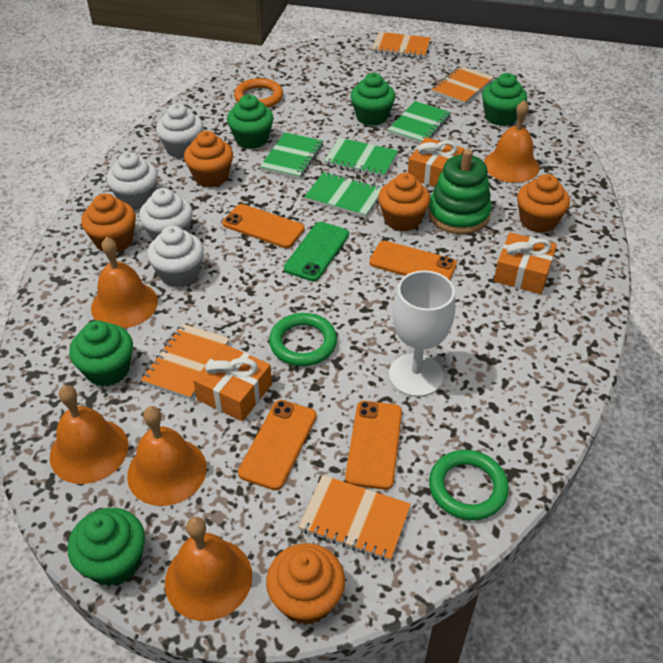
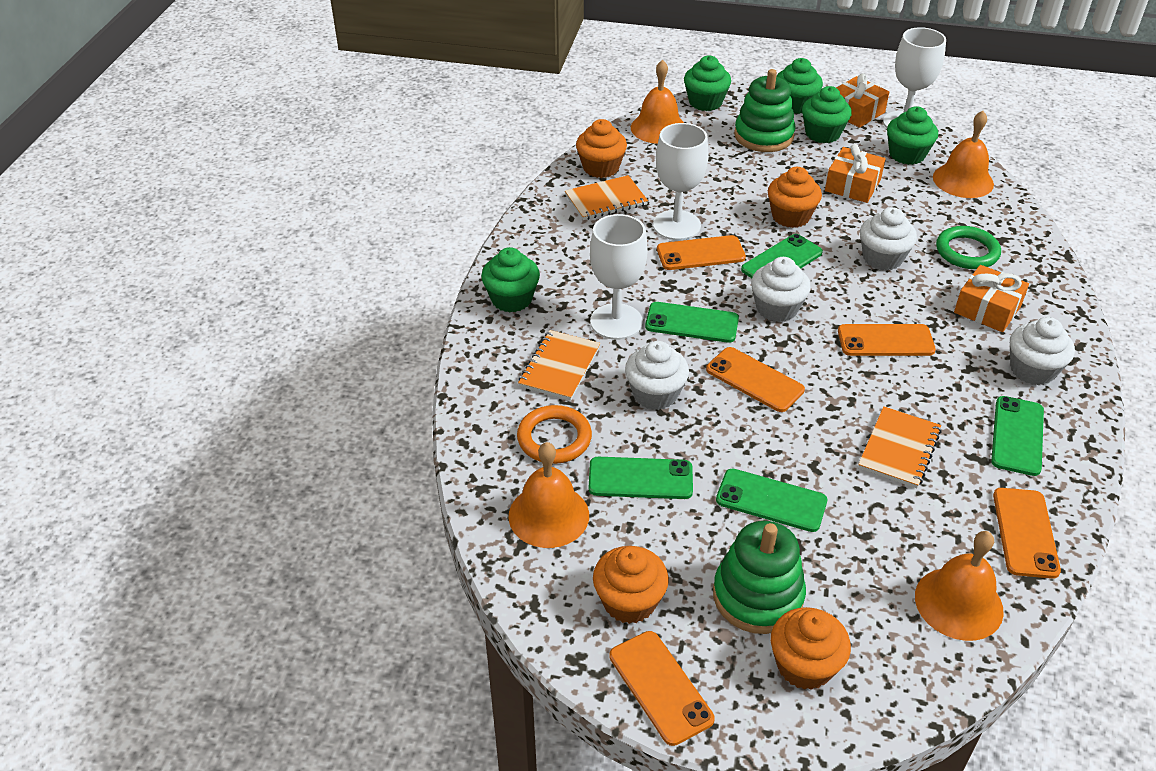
green notebook: [260,132,323,179] [304,172,381,218] [324,138,398,178] [388,101,451,144] = 4 -> none = 0
green phone: [284,222,349,281] = 1 -> [589,457,693,499] [645,302,739,343] [716,469,827,532] [741,234,823,278] [991,396,1044,476] = 5
green ring: [269,313,337,366] [429,450,509,520] = 2 -> [936,226,1001,269] = 1
green stacking toy: [428,149,492,234] = 1 -> [713,521,806,634] [734,69,795,152] = 2
orange bell: [50,385,128,484] [91,237,158,328] [127,406,207,506] [165,517,252,621] [484,100,539,183] = 5 -> [508,442,589,548] [631,60,684,144] [915,531,1004,641] [933,111,994,198] = 4
orange cupcake: [81,193,136,252] [184,131,233,187] [266,543,345,625] [378,173,430,232] [517,174,570,233] = 5 -> [576,119,627,178] [593,546,669,624] [768,167,822,228] [771,607,851,690] = 4
orange notebook: [141,324,230,400] [299,475,411,561] [372,32,431,58] [432,66,494,105] = 4 -> [518,330,601,401] [565,175,648,220] [858,406,942,488] = 3
orange phone: [223,204,305,248] [238,400,317,490] [345,401,402,490] [369,241,457,280] = 4 -> [609,631,715,746] [657,235,746,270] [706,347,805,412] [838,324,936,356] [993,488,1061,579] = 5
white goblet: [389,270,455,397] = 1 -> [590,214,647,340] [653,123,708,240] [883,27,946,128] = 3

